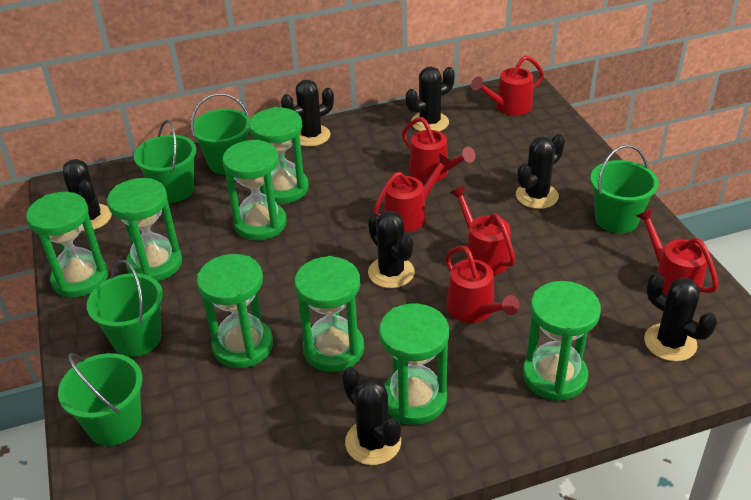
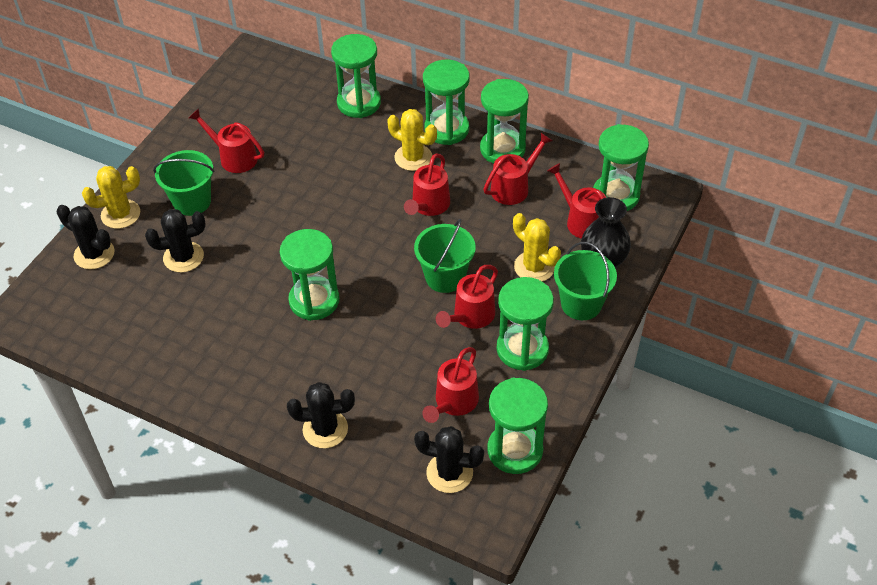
black cactus: [63,159,112,231] [281,80,334,147] [342,367,401,465] [368,211,415,288] [406,67,455,132] [516,134,565,209] [644,273,717,362] = 7 -> [56,205,115,269] [145,209,206,273] [287,382,355,448] [414,426,484,493] = 4
black vase: none = 0 -> [581,197,631,269] = 1
green bucket: [58,353,143,446] [87,260,163,357] [134,120,196,203] [191,93,250,174] [590,145,659,233] = 5 -> [153,150,214,216] [414,219,476,293] [554,242,617,320] = 3
green hourglass: [26,192,108,297] [107,178,182,281] [197,254,273,368] [222,140,287,240] [249,107,309,204] [294,256,364,372] [379,304,449,425] [523,281,601,401] = 8 -> [280,229,339,321] [331,34,381,118] [423,60,470,145] [480,79,529,163] [487,378,548,474] [497,277,554,371] [593,124,649,211] = 7
yellow cactus: none = 0 -> [82,166,140,229] [387,109,437,171] [513,213,561,281] = 3

